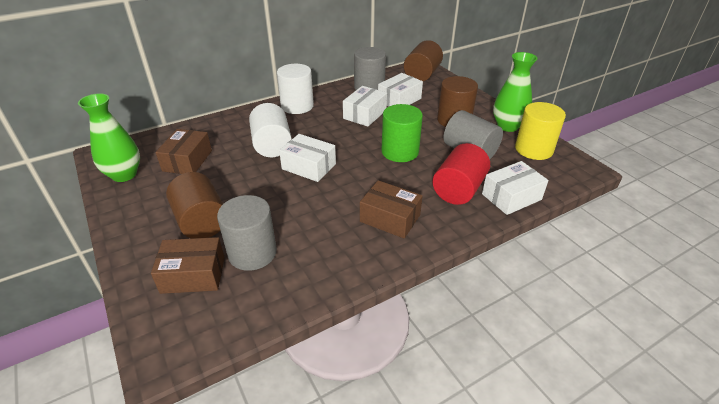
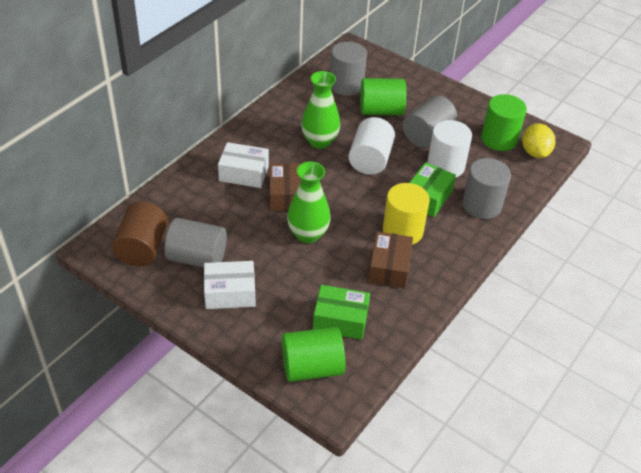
brown box: [151,237,225,294] [155,129,212,174] [360,180,422,238] = 3 -> [270,163,301,211] [368,232,413,289] = 2
brown cylinder: [166,172,223,239] [404,40,443,81] [437,76,478,127] = 3 -> [112,201,168,266] = 1
green box: none = 0 -> [313,285,370,340] [410,162,456,217] = 2
green cylinder: [381,104,423,162] = 1 -> [282,327,345,382] [360,78,406,115] [481,94,527,151] = 3
grey cylinder: [217,195,277,271] [354,47,386,90] [443,110,503,159] = 3 -> [165,218,227,268] [330,42,367,96] [403,95,457,148] [462,158,511,219] = 4
red cylinder: [432,143,490,205] = 1 -> none = 0
white box: [279,134,336,182] [343,86,387,127] [378,73,423,107] [482,161,548,215] = 4 -> [204,261,256,309] [218,142,269,188] = 2
yellow lemon: none = 0 -> [522,123,555,158] = 1

